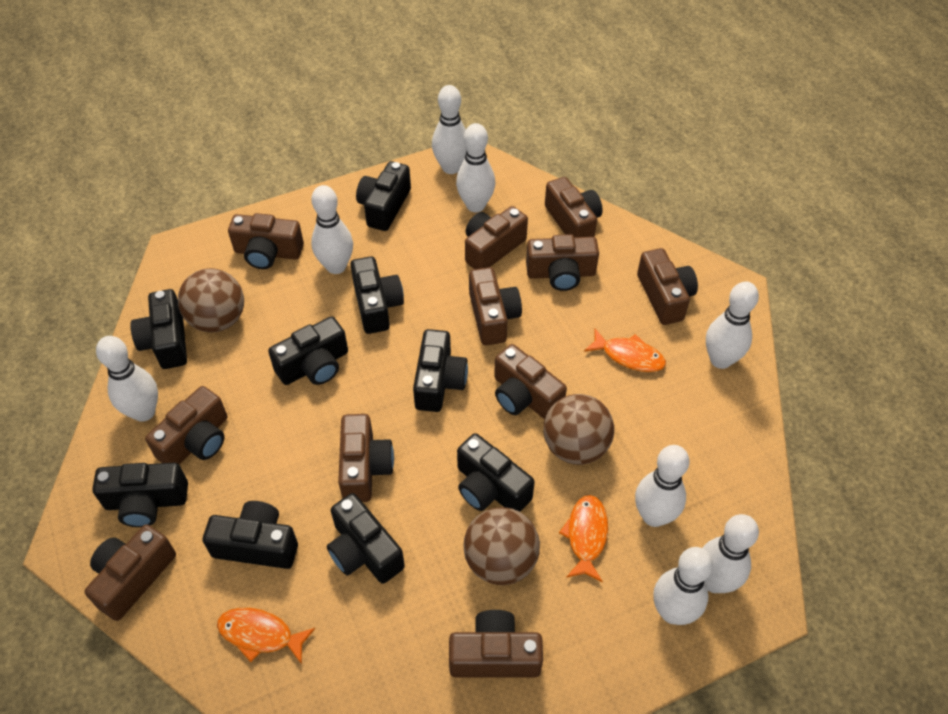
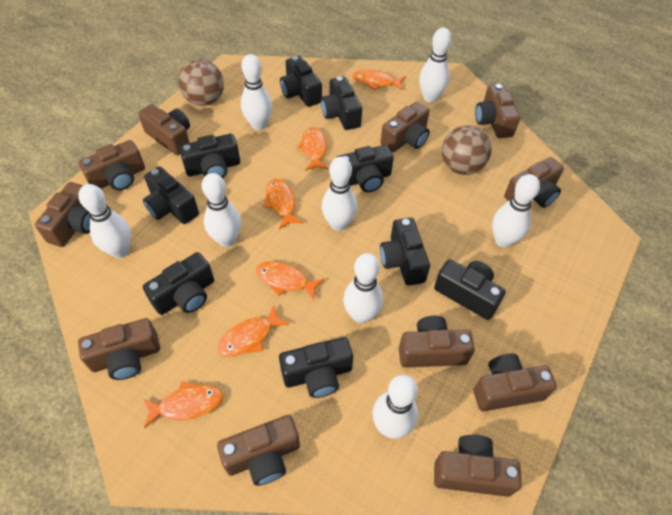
brown ball: [178,268,244,332] [463,507,540,585] [543,394,614,465] = 3 -> [178,59,224,106] [442,125,492,175] = 2
orange fish: [217,608,315,664] [559,495,608,582] [584,329,666,372] = 3 -> [142,381,223,429] [218,305,289,357] [256,261,324,300] [263,179,303,229] [296,127,328,171] [353,70,405,90] = 6

